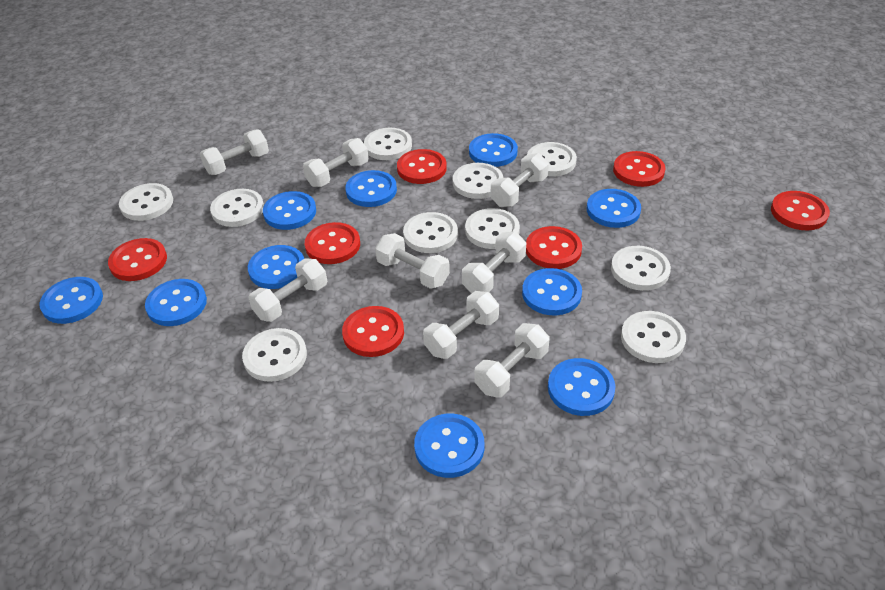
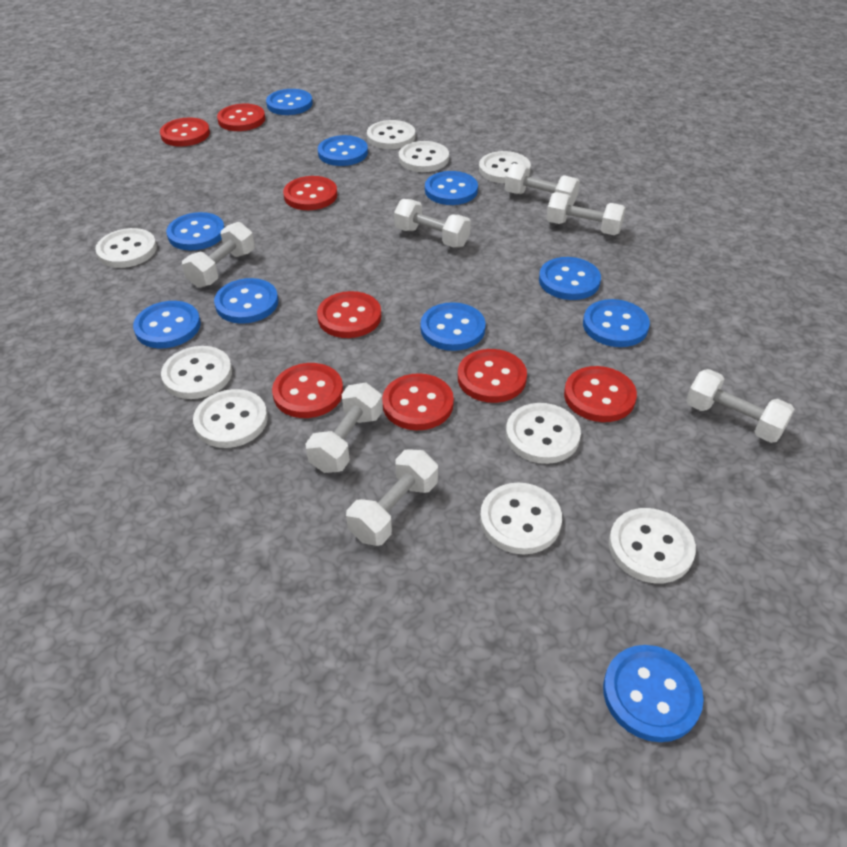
red button: [108,238,167,281] [305,222,360,264] [342,306,404,357] [397,149,447,184] [526,226,582,269] [613,151,665,187] [771,191,830,231] = 7 -> [160,117,210,147] [217,104,265,131] [272,363,343,418] [283,176,337,210] [317,291,381,338] [382,373,454,430] [458,349,527,403] [564,366,637,422] = 8
white button: [119,183,173,221] [210,189,264,227] [242,328,307,382] [364,128,412,160] [403,212,458,253] [453,163,503,199] [465,208,520,249] [527,142,577,176] [611,246,671,291] [621,311,686,363] = 10 -> [95,228,157,268] [161,346,232,399] [193,389,268,448] [367,120,415,149] [399,141,449,172] [479,151,531,183] [480,483,562,554] [506,403,581,464] [609,508,696,584] = 9
white dumbbell: [200,129,269,175] [248,258,327,322] [303,138,369,187] [375,233,450,289] [423,291,499,359] [462,232,526,293] [474,323,550,397] [490,153,549,207] = 8 -> [182,222,255,288] [306,383,383,473] [346,449,438,546] [394,199,471,248] [505,163,580,206] [546,192,626,235] [686,369,795,443] = 7

